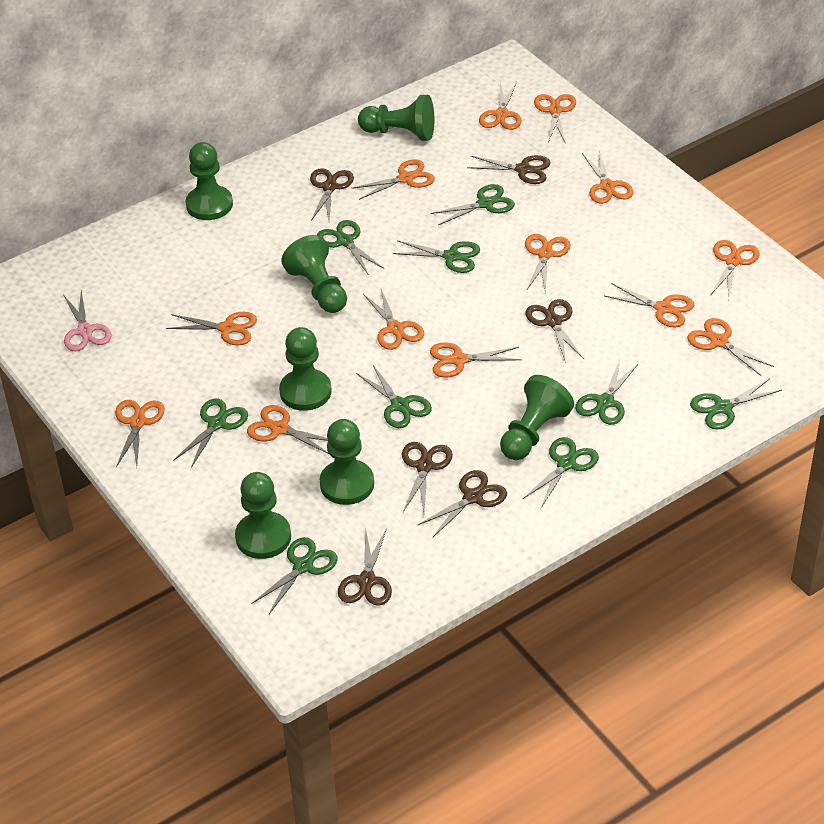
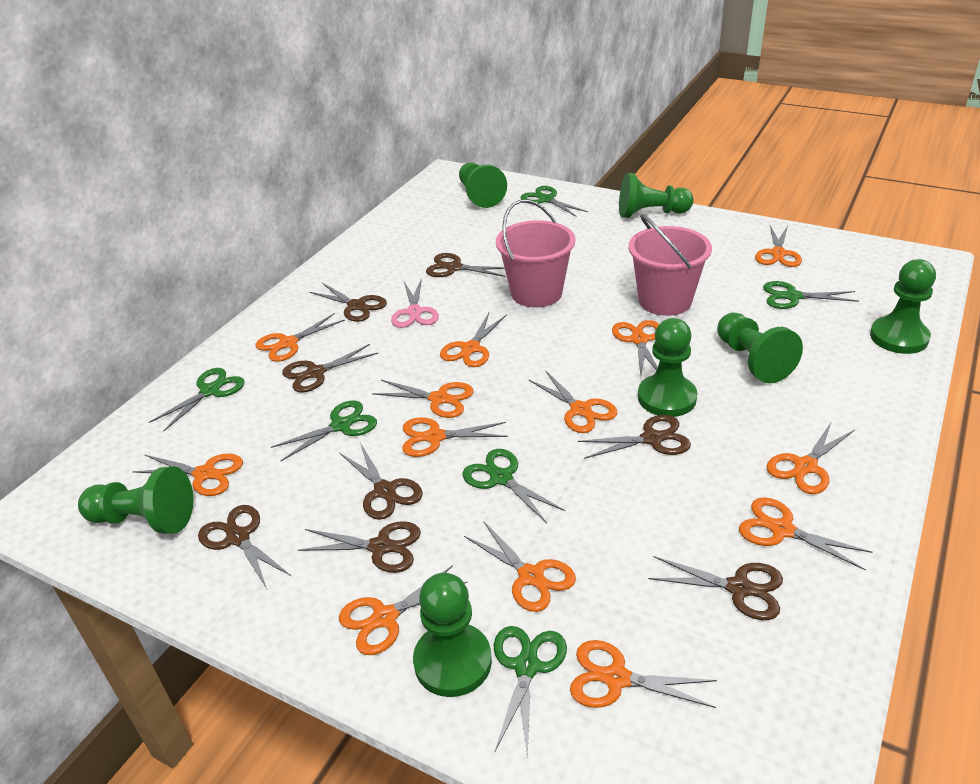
brown scissors: [310,168,354,221] [338,528,392,606] [402,442,453,513] [418,470,507,538] [467,155,551,184] [525,299,584,363] = 6 -> [198,505,291,589] [282,344,379,393] [298,521,421,573] [309,283,387,322] [340,443,423,520] [426,253,505,277] [578,415,691,459] [648,556,783,620] = 8
green scissors: [173,399,248,468] [251,537,338,614] [317,220,385,275] [356,364,432,428] [393,240,480,273] [430,184,515,225] [523,437,599,508] [575,360,639,425] [690,378,782,430] = 9 -> [149,368,245,432] [271,400,377,461] [462,449,565,523] [494,626,567,758] [521,186,588,217] [763,281,859,309] = 6
pink bucket: none = 0 -> [496,199,575,307] [629,214,712,316] = 2

